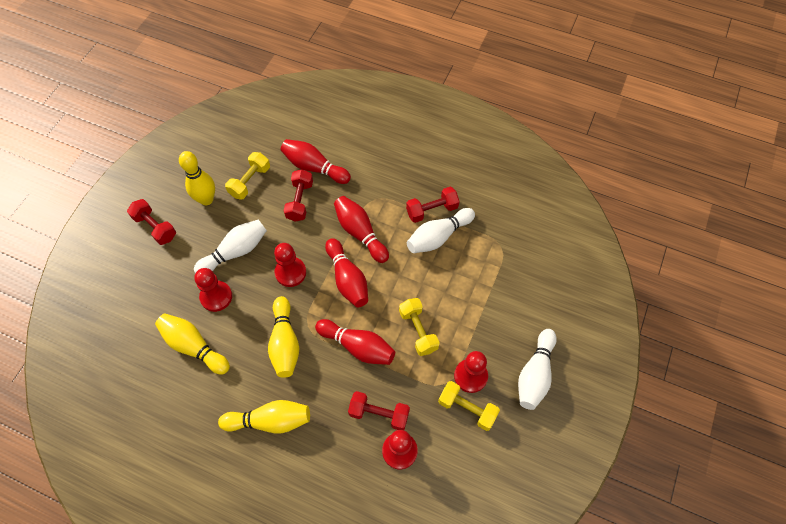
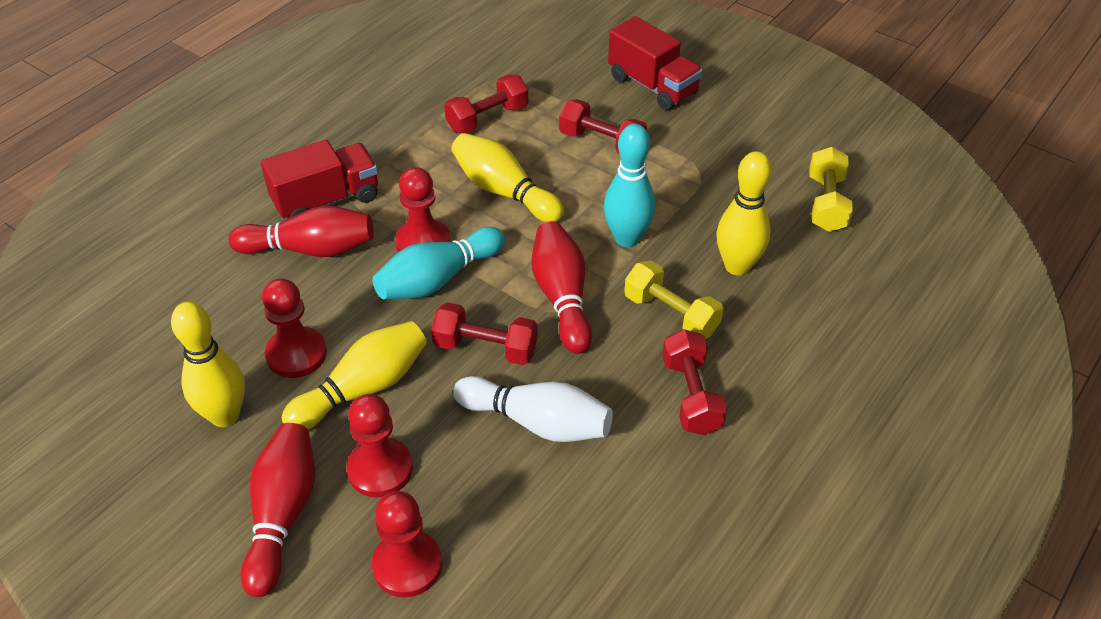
red bowling pin: [280,139,351,184] [315,319,395,365] [325,238,368,307] [334,196,389,263] = 4 -> [229,206,373,257] [240,423,315,597] [532,221,592,354] = 3
red truck: none = 0 -> [261,140,378,220] [608,16,703,110] = 2
turquoise bowling pin: none = 0 -> [373,227,505,299] [604,124,655,247] = 2
white bowling pin: [194,220,267,273] [407,208,475,253] [518,329,557,410] = 3 -> [453,376,613,442] = 1
yellow dumbbell: [225,152,270,200] [399,298,440,356] [438,381,500,431] = 3 -> [624,261,724,339] [809,147,853,232] = 2

